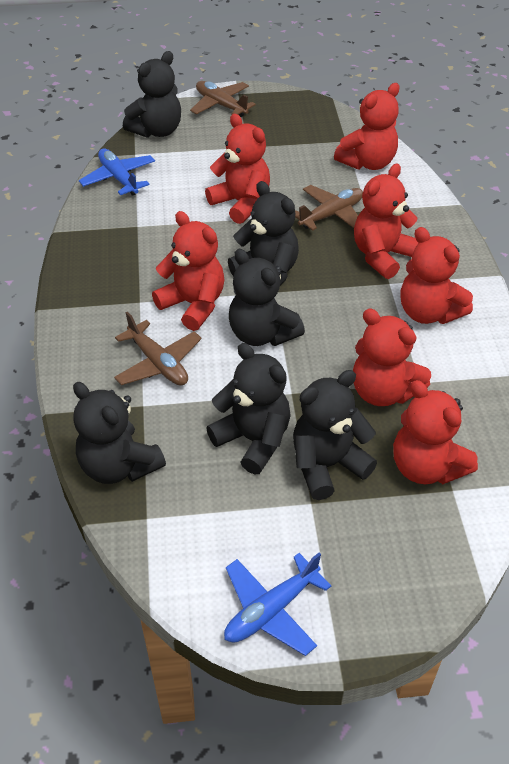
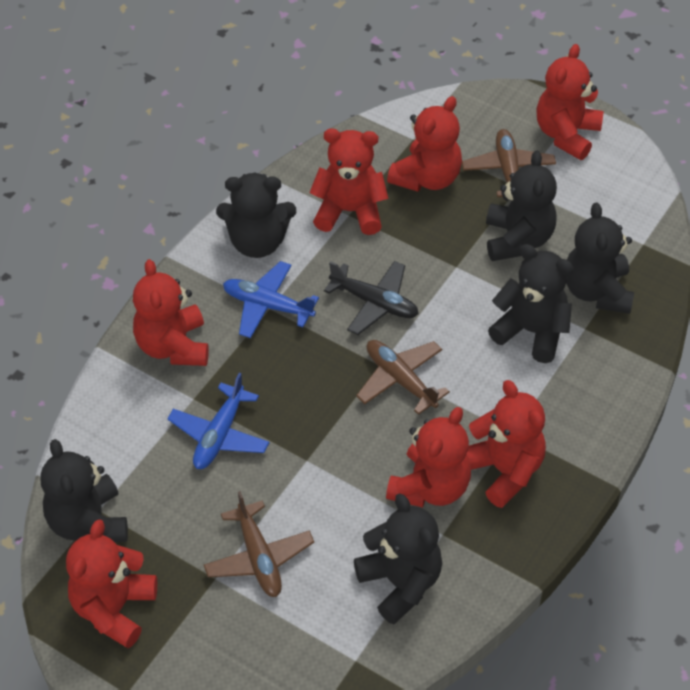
black plane: none = 0 -> [324,261,419,335] = 1

